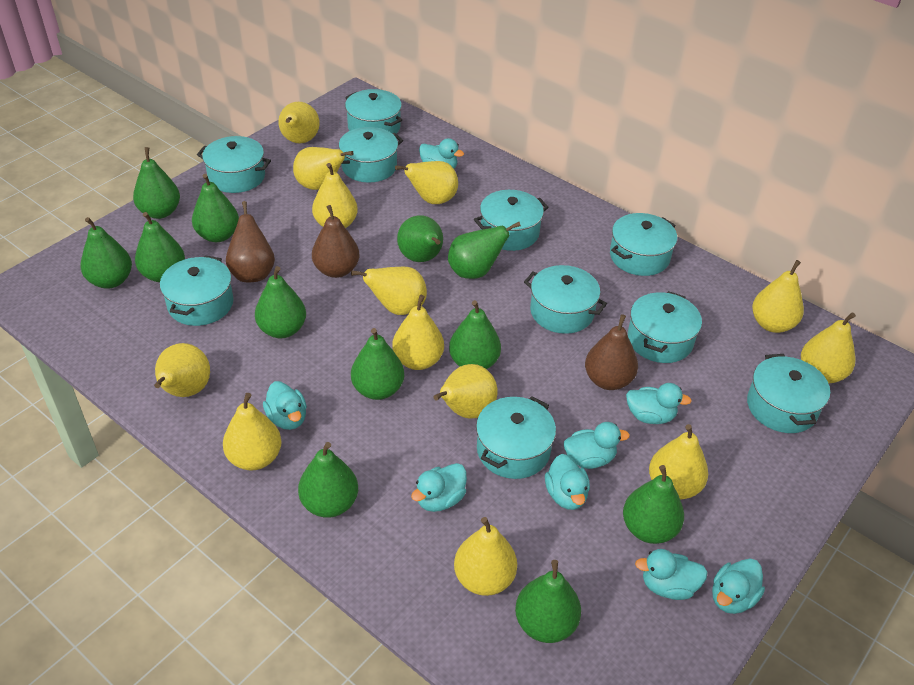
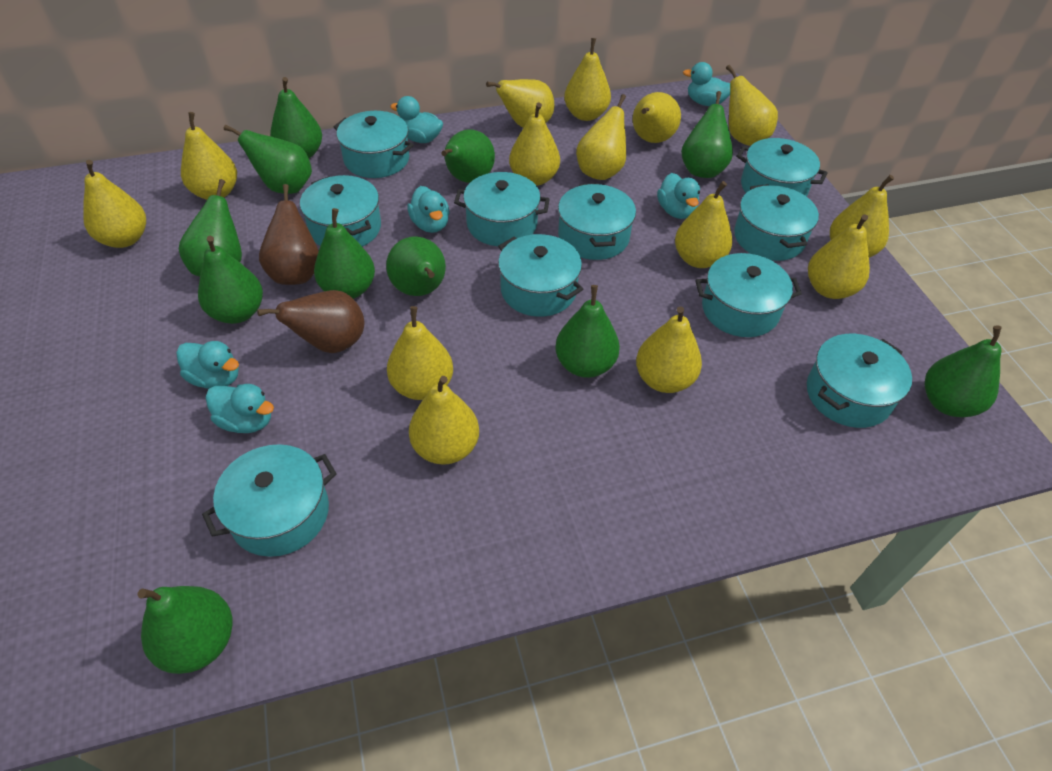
brown pear: [226,201,275,282] [312,205,359,278] [585,314,638,390] = 3 -> [257,290,364,353] [259,184,319,285] = 2
green pear: [80,217,132,289] [133,147,180,219] [135,212,185,282] [192,174,239,242] [255,266,306,338] [298,442,358,518] [351,328,404,400] [397,216,443,262] [448,222,521,279] [449,300,501,369] [515,560,581,643] [623,465,684,544] = 12 -> [138,586,232,674] [179,179,242,277] [198,236,263,324] [224,125,312,194] [270,77,322,158] [314,208,375,299] [386,237,446,296] [442,129,495,183] [555,285,620,378] [681,91,733,178] [925,325,1002,417] = 11
turquoise duck: [263,381,307,430] [411,463,467,512] [419,138,464,169] [545,454,590,510] [564,422,630,469] [626,383,692,424] [635,549,708,600] [712,559,765,614] = 8 -> [176,341,239,389] [206,384,274,433] [390,96,443,143] [407,186,450,233] [657,173,700,219] [683,62,730,106] = 6
yellow pear: [154,343,210,397] [223,393,282,470] [278,102,320,143] [293,147,354,190] [312,163,358,228] [351,266,427,315] [392,295,444,370] [395,161,458,204] [433,364,498,419] [454,517,517,596] [649,424,708,499] [752,260,804,333] [801,312,856,383] = 13 -> [83,160,146,248] [181,112,237,200] [387,306,453,400] [409,376,479,465] [486,79,554,128] [509,103,560,186] [564,38,611,121] [576,94,626,180] [633,92,681,143] [636,306,702,393] [675,181,732,268] [726,65,778,146] [808,214,870,299] [830,175,894,258] = 14

